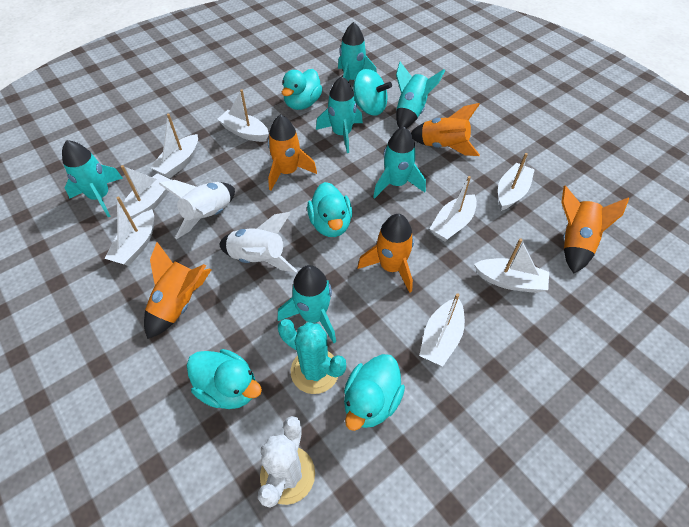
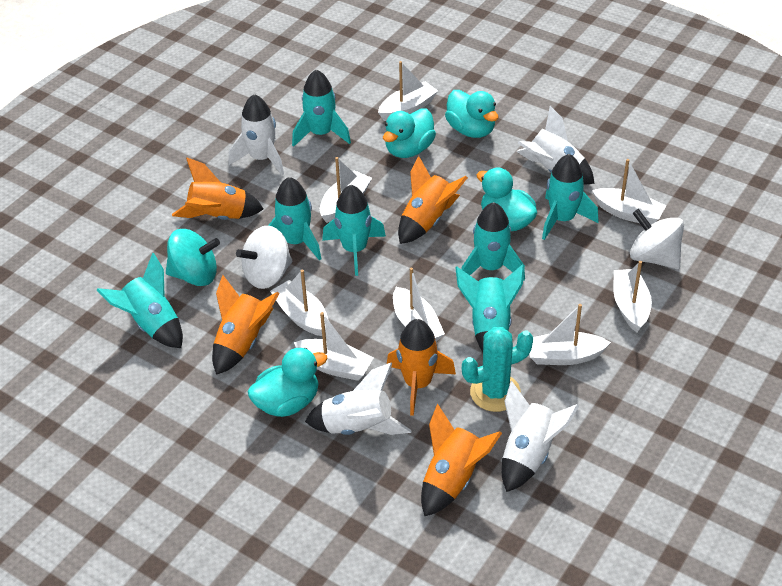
turquoise rocket: [62,140,123,217] [278,265,336,343] [316,76,363,153] [338,22,377,81] [373,127,426,198] [396,62,445,128] = 6 -> [97,253,183,348] [268,177,321,260] [292,70,351,147] [322,185,386,276] [455,264,525,352] [461,202,525,281] [542,154,599,240] = 7
white cactus: [258,416,315,508] = 1 -> none = 0
white rocket: [159,180,235,239] [219,212,297,273] = 2 -> [229,94,284,175] [305,363,412,435] [502,381,579,492] [516,106,594,185] = 4
white spinning top: none = 0 -> [236,226,292,289] [630,209,684,269] = 2

